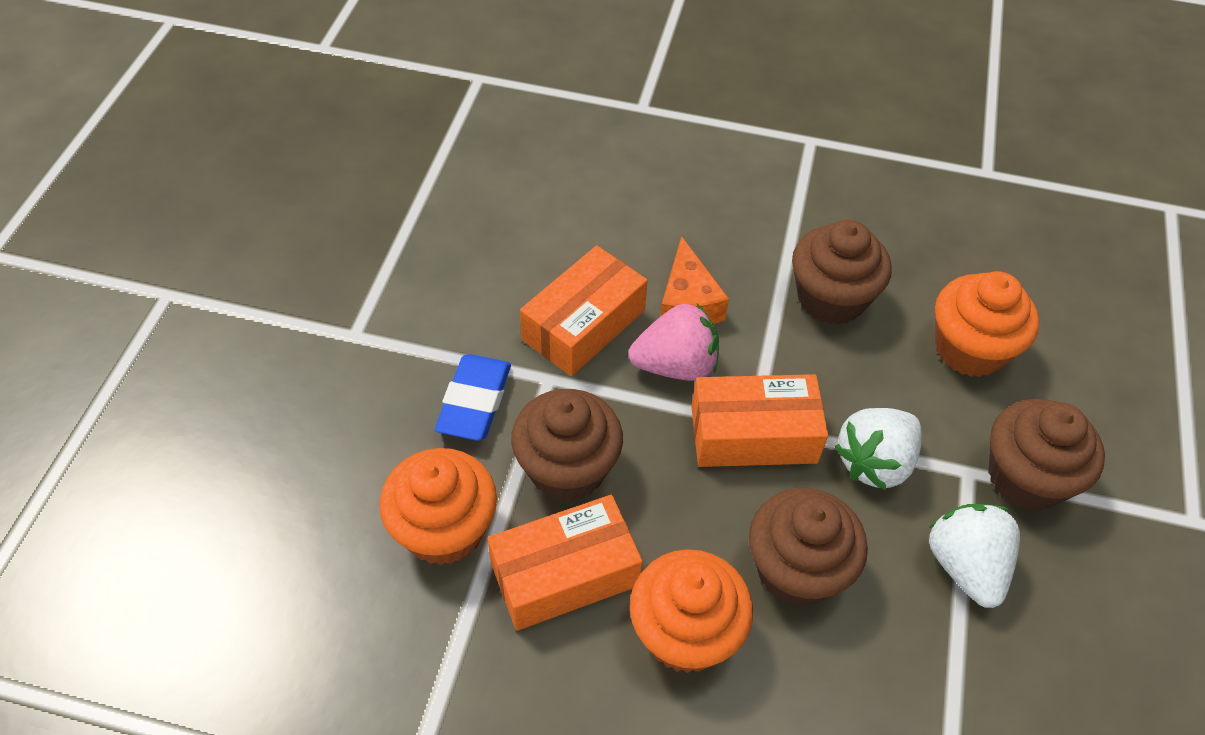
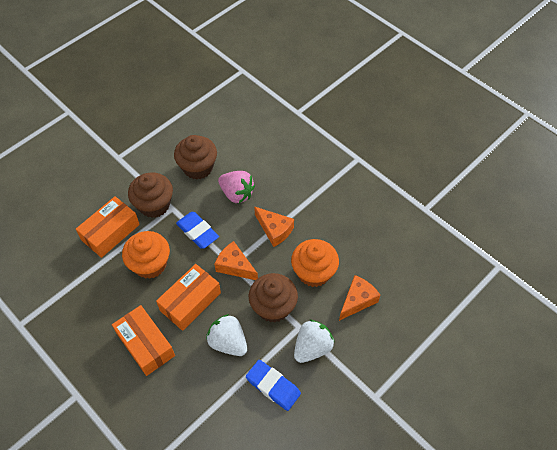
blue eraser: [435,354,511,441] = 1 -> [176,212,219,249] [246,360,301,411] = 2
brown cupcake: [511,389,623,501] [749,488,868,607] [792,220,892,325] [988,399,1105,511] = 4 -> [128,172,173,218] [174,135,217,180] [248,273,298,322] = 3
orange cheese: [660,236,729,324] = 1 -> [214,241,258,280] [254,207,294,247] [339,275,380,321] = 3
orange cupcake: [379,448,497,565] [630,549,753,673] [935,271,1039,377] = 3 -> [122,231,170,279] [291,239,339,287] = 2

